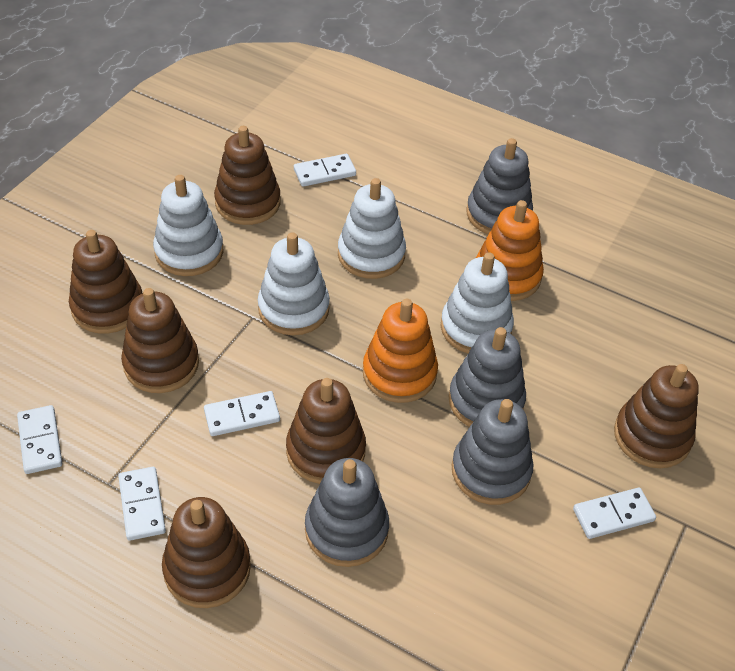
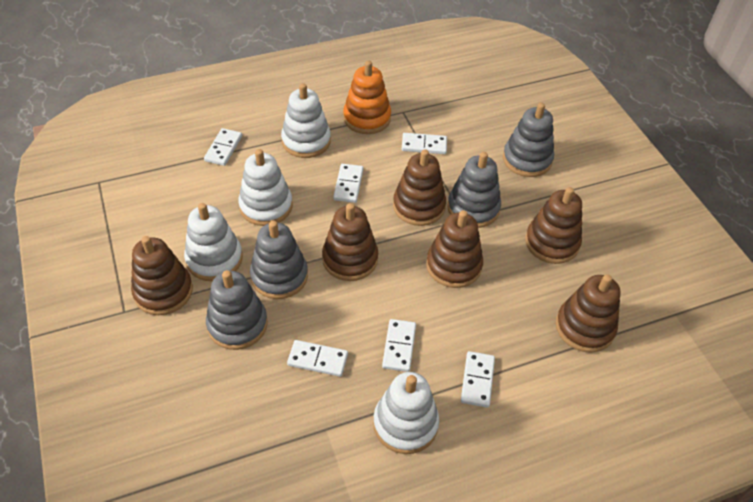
orange stacking toy: [363,299,438,403] [476,200,544,301] = 2 -> [343,61,391,134] = 1
white domino: [17,405,62,474] [118,467,166,541] [204,391,280,436] [294,154,356,187] [573,488,656,539] = 5 -> [204,128,242,166] [287,340,348,377] [333,164,363,203] [382,319,416,372] [402,133,447,154] [461,351,495,408] = 6

